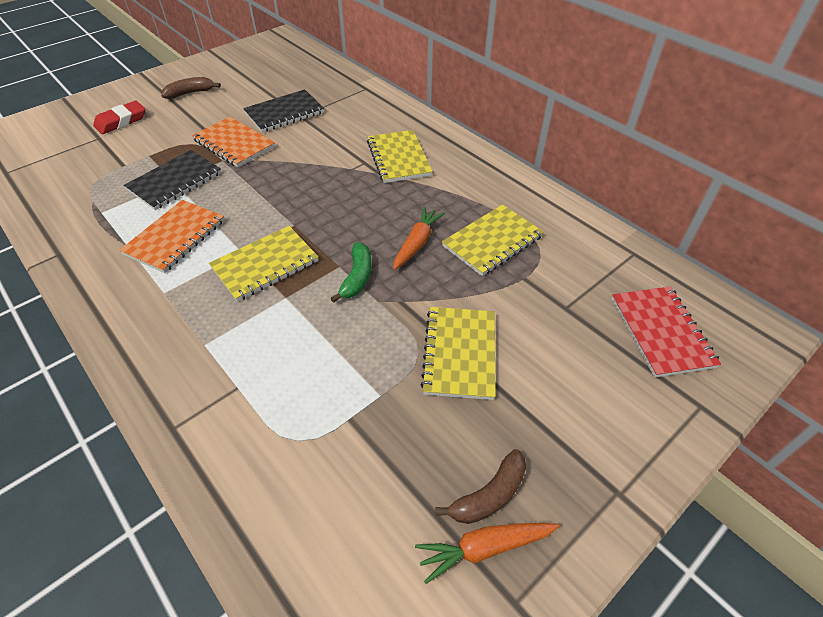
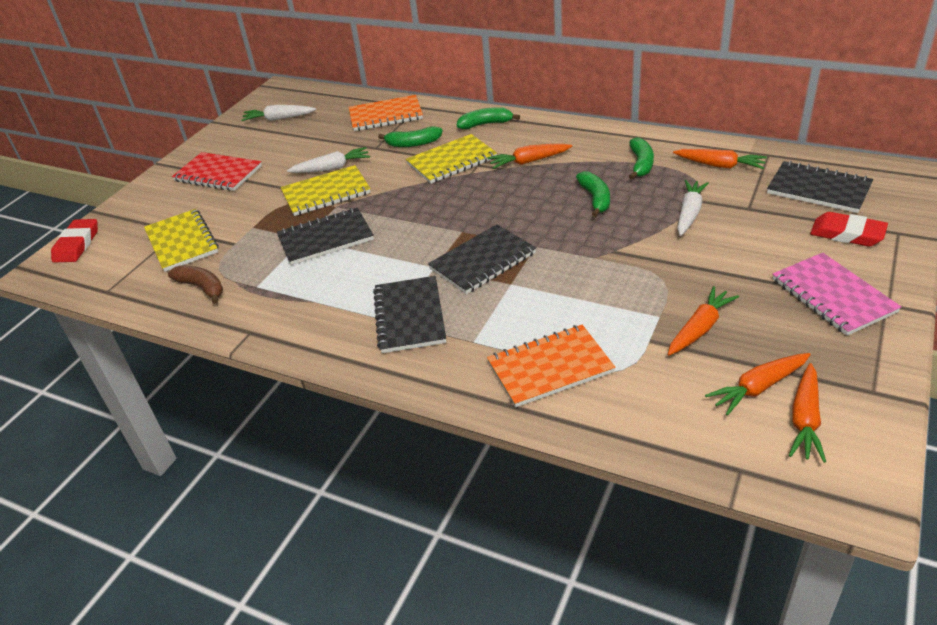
black notebook: [124,150,221,210] [243,89,324,133] = 2 -> [277,207,374,265] [373,276,446,353] [428,224,536,294] [767,161,873,213] = 4
brown banana: [161,77,221,99] [436,449,526,524] = 2 -> [168,266,223,304] = 1
green banana: [330,243,371,303] = 1 -> [378,126,443,147] [457,107,520,129] [576,171,610,217] [629,137,654,179] = 4
orange carrot: [393,206,445,270] [415,523,559,584] = 2 -> [487,144,572,169] [668,286,739,355] [673,149,767,169] [705,353,811,416] [789,363,826,463] = 5
pink notebook: none = 0 -> [772,253,901,336] = 1
red eraser: [93,101,145,134] = 1 -> [51,219,98,262] [810,212,888,246] = 2
white carrot: none = 0 -> [241,105,316,121] [287,147,370,173] [677,180,709,236] = 3
yellow notebook: [209,226,319,302] [367,130,433,183] [421,307,495,400] [442,204,544,276] = 4 -> [144,209,219,272] [281,165,371,216] [406,134,497,184] = 3

